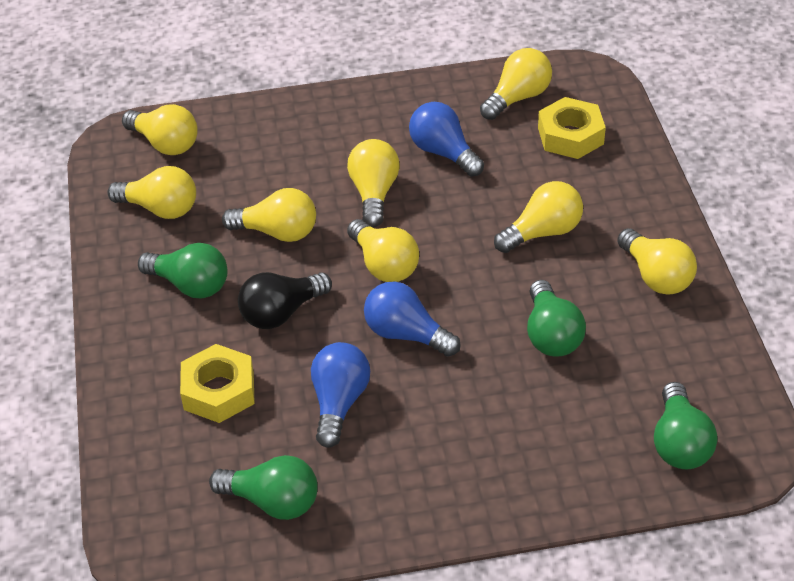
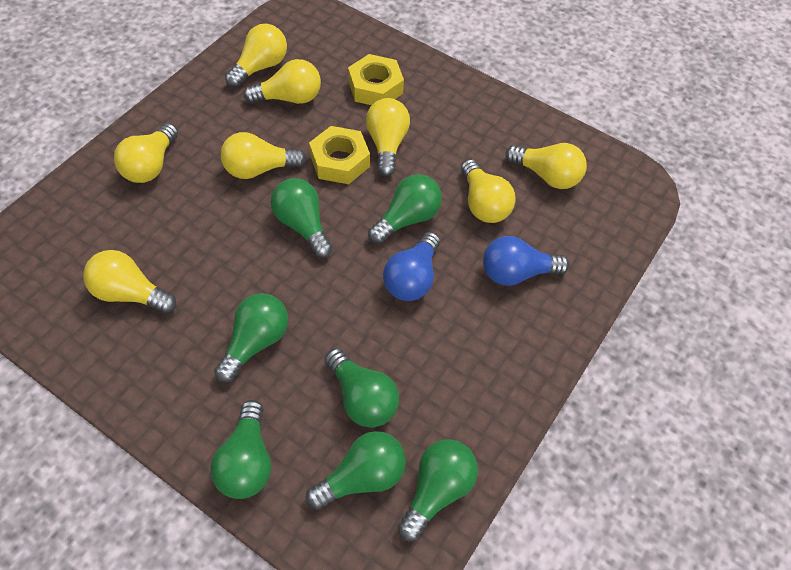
black light bulb: [238,272,332,329] = 1 -> none = 0
blue light bulb: [311,342,370,448] [364,282,460,357] [409,102,484,177] = 3 -> [383,232,440,301] [483,236,569,286] = 2
green light bulb: [138,243,228,299] [209,455,318,520] [527,280,586,356] [654,382,717,469] = 4 -> [210,400,271,499] [214,293,288,383] [271,178,333,258] [306,431,406,510] [325,348,399,428] [368,174,442,244] [398,439,478,541] = 7

